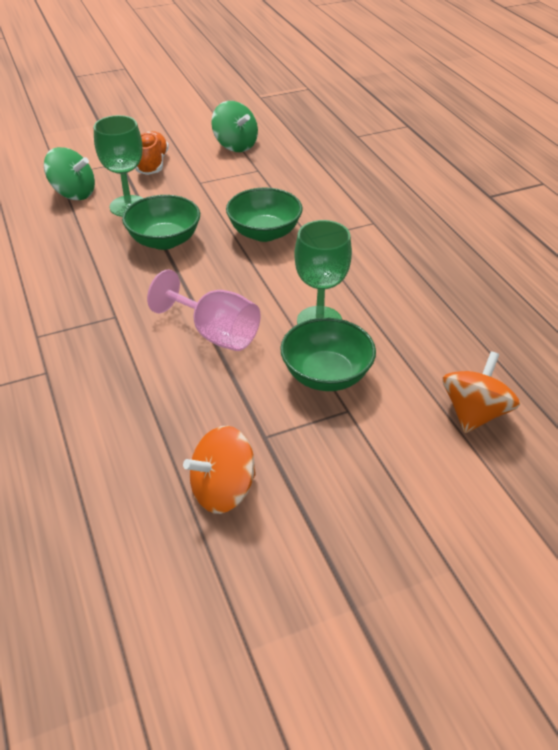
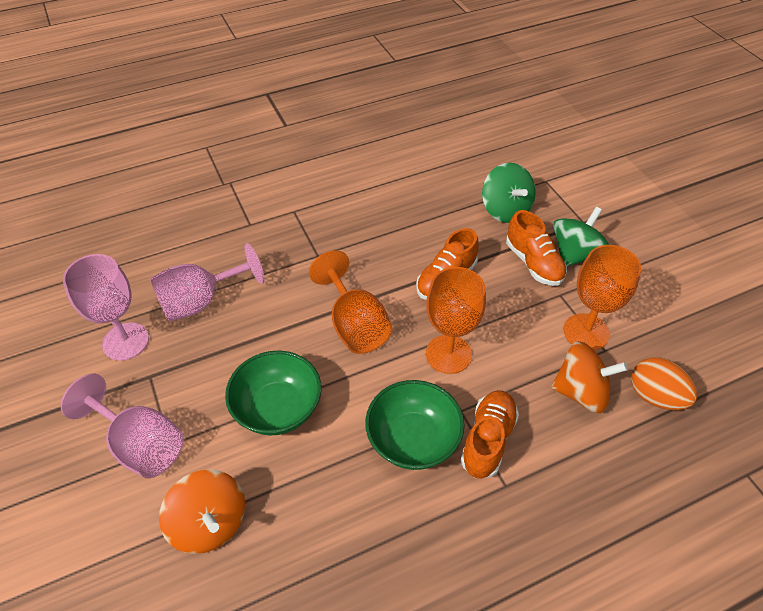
green bowl: [122,195,200,250] [226,188,303,242] [280,318,376,391] = 3 -> [225,351,321,435] [365,380,464,470] = 2
green goblet: [94,115,143,217] [294,220,352,325] = 2 -> none = 0
orange egg: none = 0 -> [631,357,697,410] = 1
orange goblet: none = 0 -> [309,250,392,354] [426,267,486,374] [564,245,641,350] = 3
orange shoe: [135,131,169,175] = 1 -> [416,228,479,300] [461,390,519,479] [506,210,567,286] = 3
pink goblet: [147,269,261,351] = 1 -> [61,374,184,478] [63,254,149,361] [150,243,265,322] = 3

